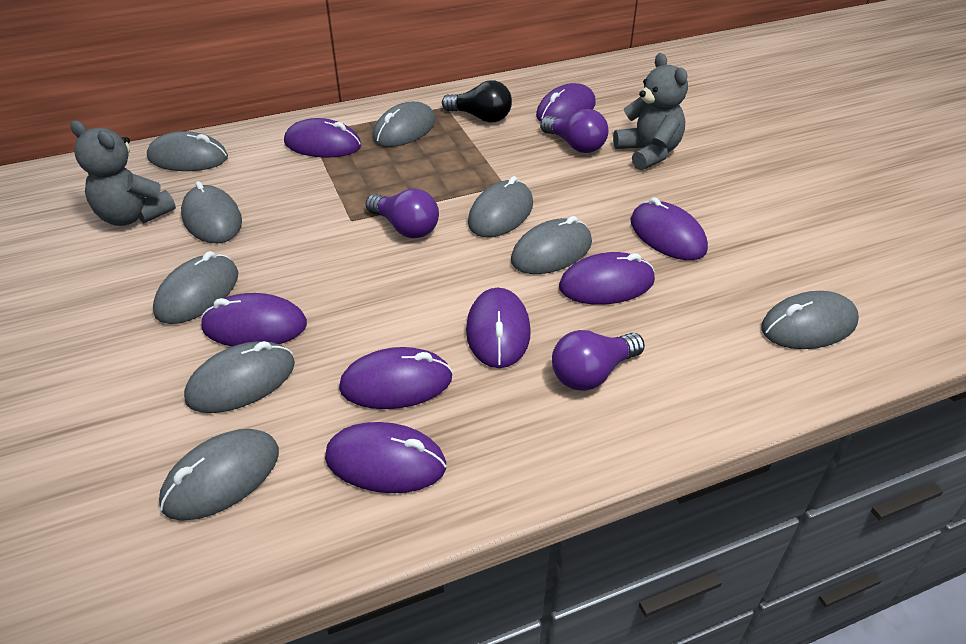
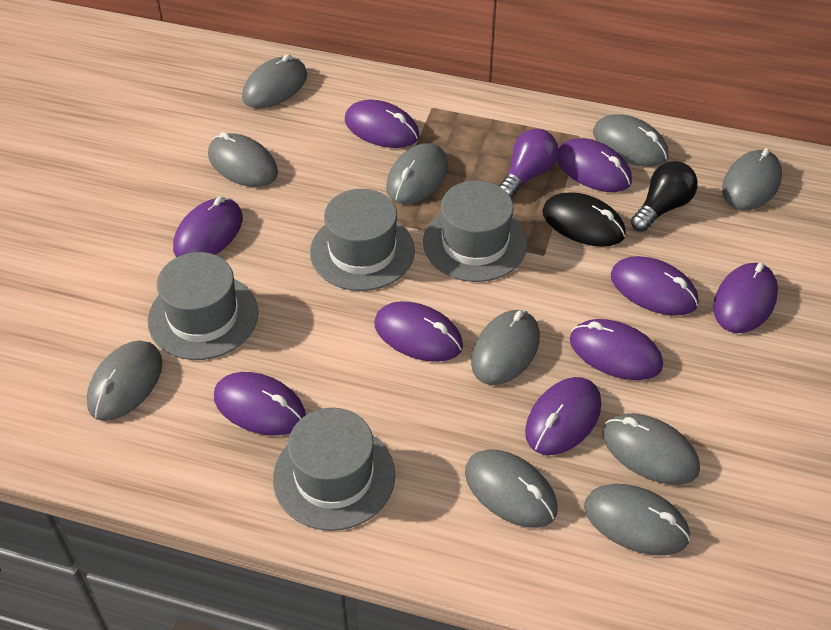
black mouse: none = 0 -> [542,192,626,247] = 1
grey hat: none = 0 -> [148,252,258,360] [273,408,395,531] [310,189,415,291] [423,180,527,282] = 4
grey mouse: [147,131,228,171] [153,251,238,324] [159,429,279,521] [181,181,242,243] [184,341,295,413] [373,102,436,147] [468,176,533,237] [511,216,592,274] [761,291,859,349] = 9 -> [87,341,162,421] [208,132,278,187] [242,54,307,109] [386,143,448,204] [465,449,558,528] [471,310,540,385] [584,484,690,556] [593,114,668,167] [602,413,700,485] [722,148,782,210] = 10
grey teddy bear: [71,120,176,226] [613,53,688,170] = 2 -> none = 0
purple light bulb: [366,189,439,238] [540,109,608,153] [552,330,645,391] = 3 -> [499,129,559,199] = 1
purple mouse: [201,293,307,347] [284,118,361,158] [325,422,446,493] [339,347,452,409] [466,288,531,368] [536,83,596,122] [559,252,655,305] [630,197,708,260] = 8 -> [173,197,243,257] [214,372,306,436] [345,100,419,148] [374,301,463,362] [525,377,601,455] [557,138,632,192] [570,319,663,380] [611,256,699,316] [713,263,778,333] = 9

